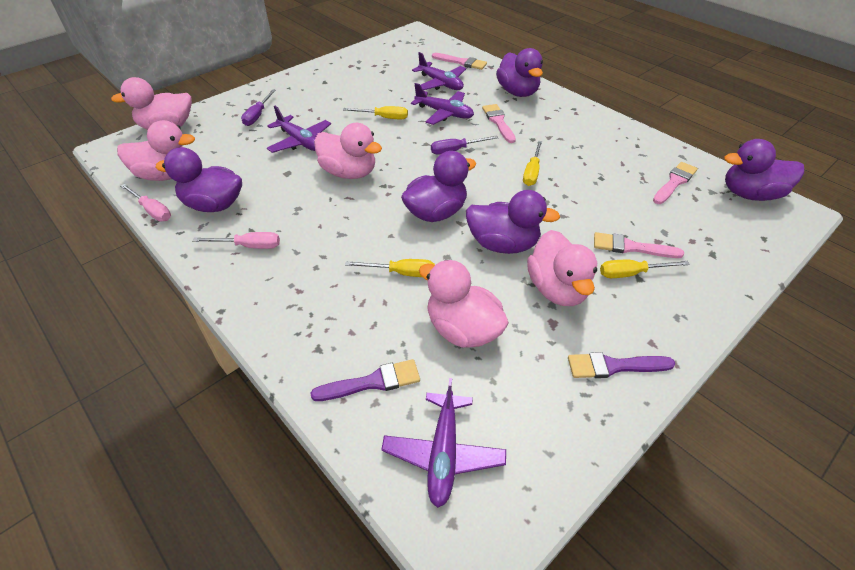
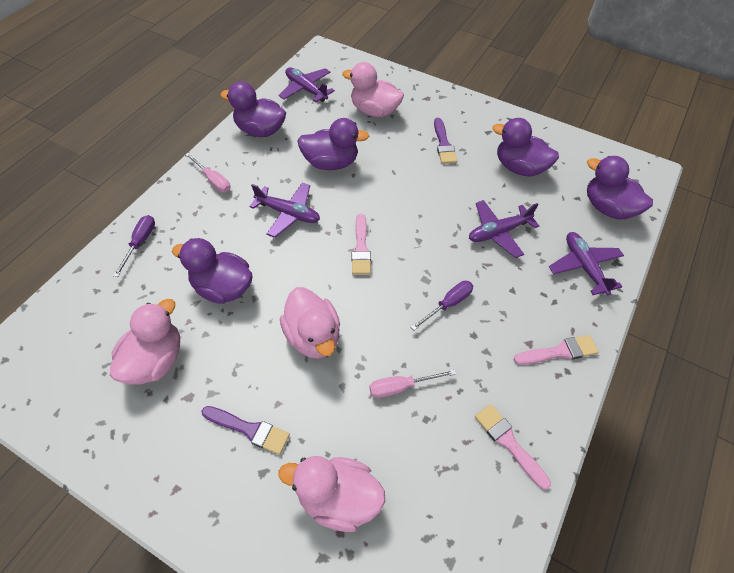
pink brush: [432,53,487,70] [482,104,516,143] [594,232,684,258] [653,162,698,204] = 4 -> [352,214,371,275] [475,404,551,490] [513,335,599,365] = 3
pink duck: [111,77,192,130] [117,120,195,181] [314,123,382,179] [419,260,509,348] [527,230,597,306] = 5 -> [110,299,180,385] [279,456,386,532] [280,287,340,359] [342,62,404,117] = 4
yellow screwdriver: [343,106,408,119] [345,259,435,277] [523,141,542,186] [600,260,690,278] = 4 -> none = 0

